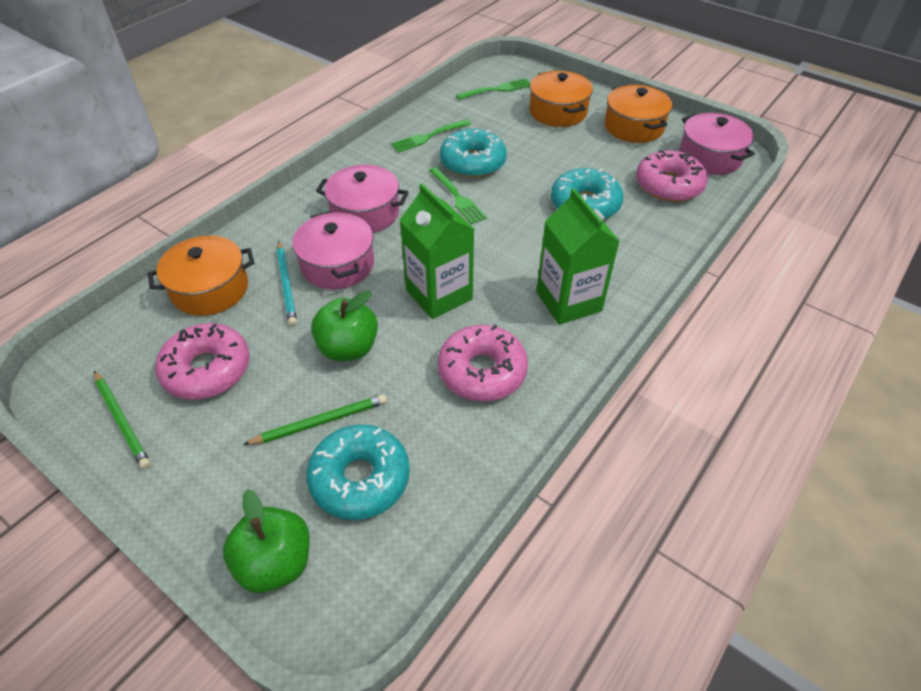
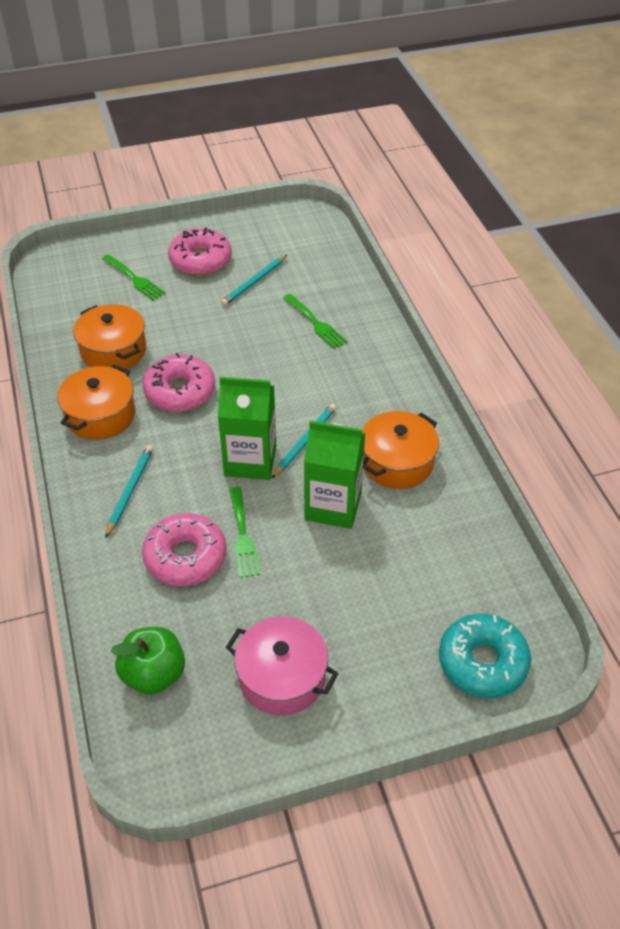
green apple: [223,489,310,593] [311,290,378,361] = 2 -> [111,627,185,695] = 1
green pencil: [94,371,151,469] [243,394,387,445] = 2 -> none = 0
pink pot: [292,211,374,289] [316,165,409,233] [679,113,755,175] = 3 -> [225,616,339,715] = 1
turquoise donut: [306,424,410,520] [440,129,507,178] [551,168,623,219] = 3 -> [439,613,531,698] = 1
turquoise pencil: [277,241,297,326] = 1 -> [105,445,153,538] [221,255,287,306] [271,403,337,479] = 3

